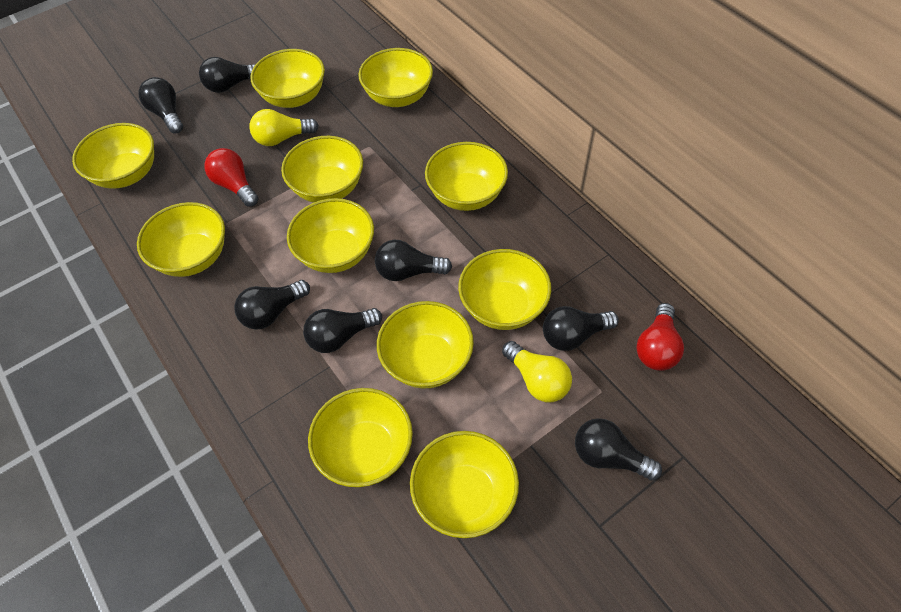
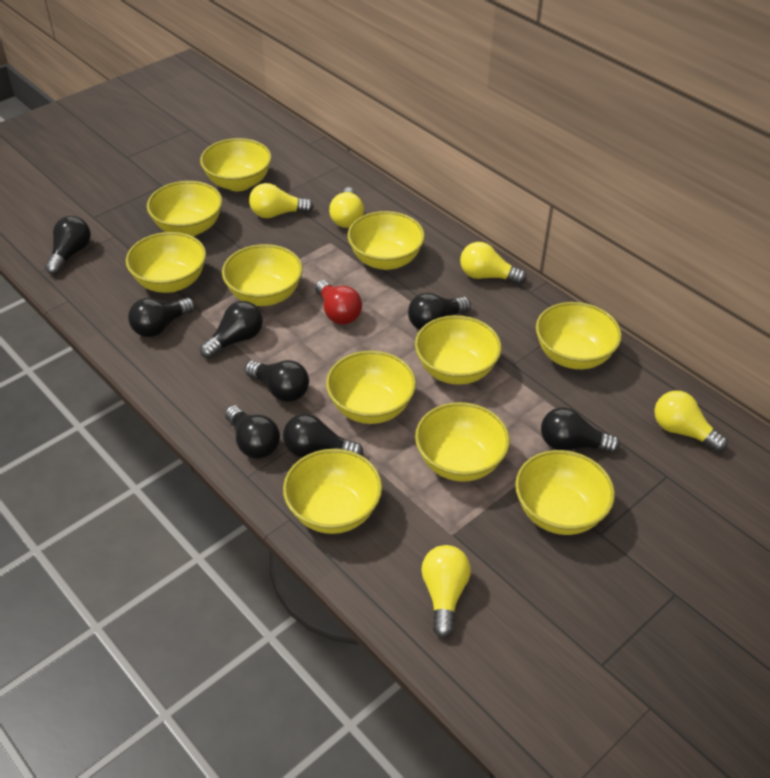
black light bulb: [138,77,183,133] [199,57,255,93] [234,280,310,330] [303,308,382,353] [375,240,452,281] [543,306,619,351] [575,418,662,481] = 7 -> [45,216,91,275] [128,298,195,337] [200,301,263,359] [225,405,280,459] [245,360,309,402] [283,414,363,458] [408,293,471,330] [541,407,620,453] = 8
red light bulb: [204,148,259,207] [636,303,684,371] = 2 -> [315,280,362,325] = 1
yellow light bulb: [250,109,319,146] [502,341,572,402] = 2 -> [249,183,314,218] [329,187,364,228] [421,545,471,638] [460,242,526,284] [654,391,728,452] = 5

